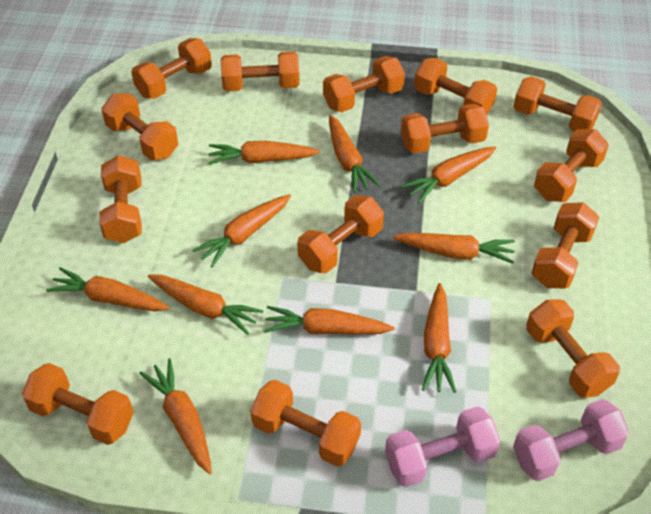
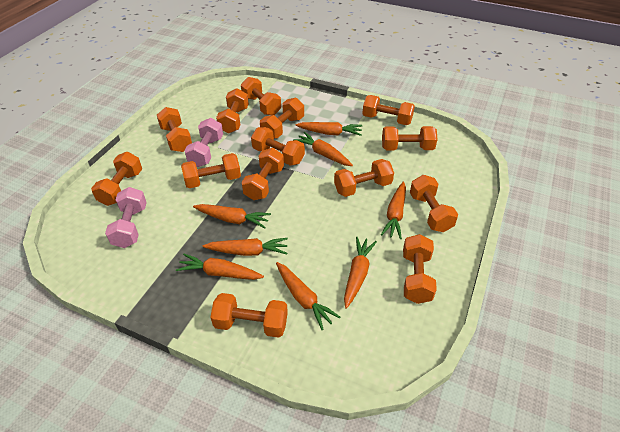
orange carrot: [46,267,169,311] [139,358,212,474] [148,274,263,335] [192,194,291,268] [208,141,320,165] [264,306,394,334] [329,115,381,193] [393,233,515,264] [401,146,496,204] [422,283,456,393] = 10 -> [176,254,264,280] [193,204,271,228] [203,238,288,256] [276,262,340,330] [293,132,353,166] [295,122,362,136] [344,237,377,309] [381,182,406,239] = 8

